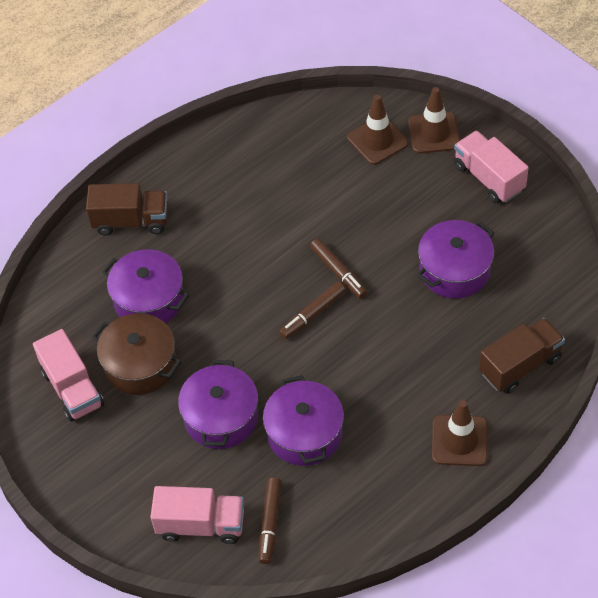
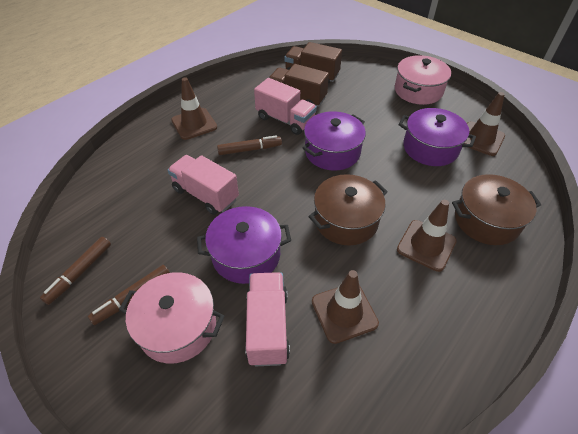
brown pot: [92,313,181,395] = 1 -> [308,174,388,245] [452,174,541,245] = 2
brown traffic cone: [347,95,408,165] [408,87,460,154] [432,400,487,466] = 3 -> [171,77,217,140] [312,270,379,344] [397,200,457,272] [464,92,505,156] = 4
pink pot: none = 0 -> [119,272,225,364] [395,55,451,105] = 2
purple pot: [102,249,189,323] [178,360,258,449] [263,375,344,466] [417,220,494,299] = 4 -> [197,206,291,284] [302,111,366,171] [399,108,476,166] = 3

